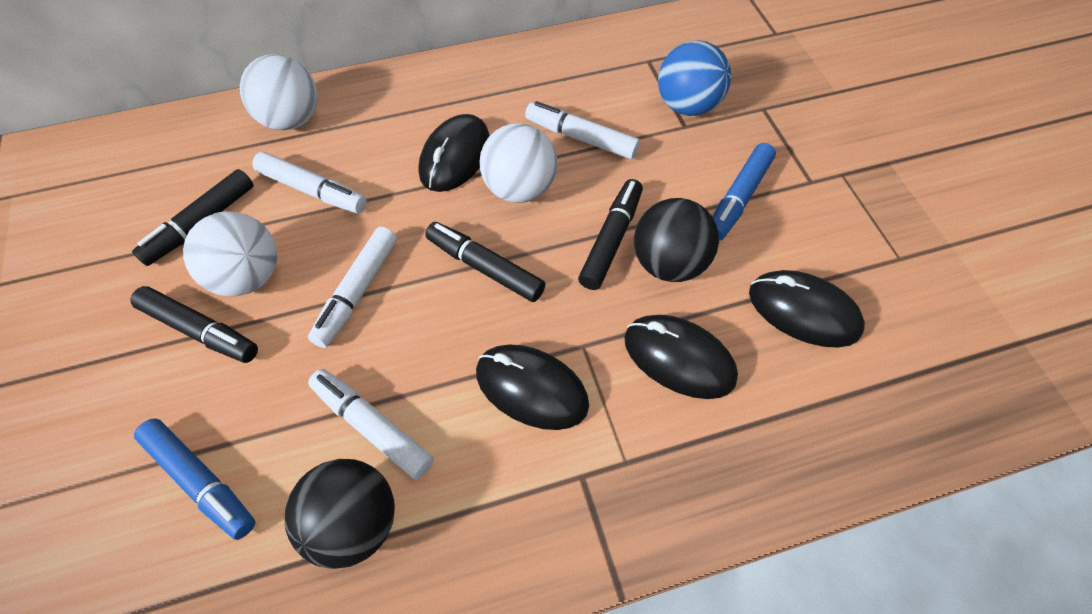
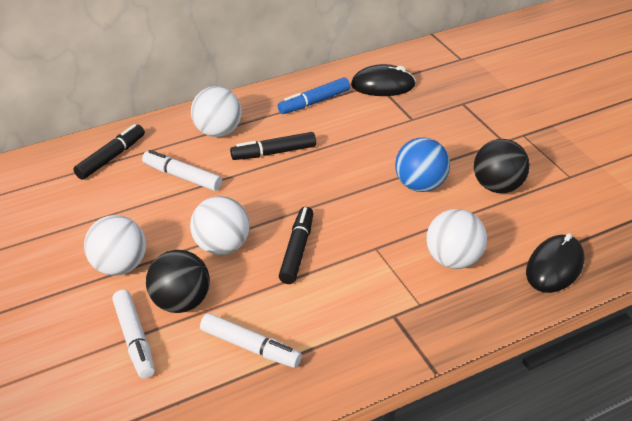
black marker: [130,286,258,363] [132,169,254,266] [425,222,545,302] [578,179,643,290] = 4 -> [73,124,145,180] [230,132,316,160] [279,207,313,284] = 3
black mouse: [419,114,490,192] [476,345,589,430] [624,315,738,399] [749,270,865,348] = 4 -> [351,64,416,96] [526,233,584,293] = 2
blue marker: [134,418,255,540] [713,143,776,241] = 2 -> [278,77,350,114] = 1
white ball: [183,211,277,296] [240,54,318,130] [479,123,557,203] = 3 -> [84,215,146,276] [190,196,250,255] [191,86,242,137] [426,209,487,269] = 4
white marker: [252,152,367,214] [308,227,397,348] [308,369,434,480] [525,101,640,159] = 4 -> [112,290,155,379] [142,150,222,191] [200,313,302,368] = 3

